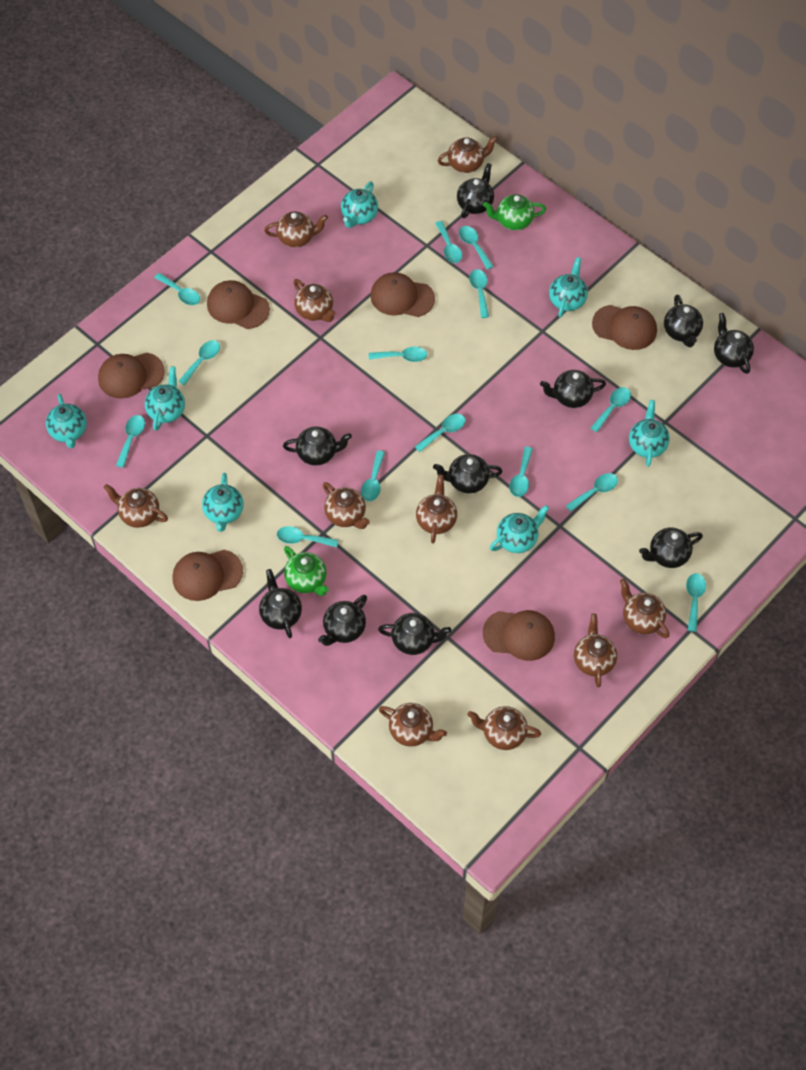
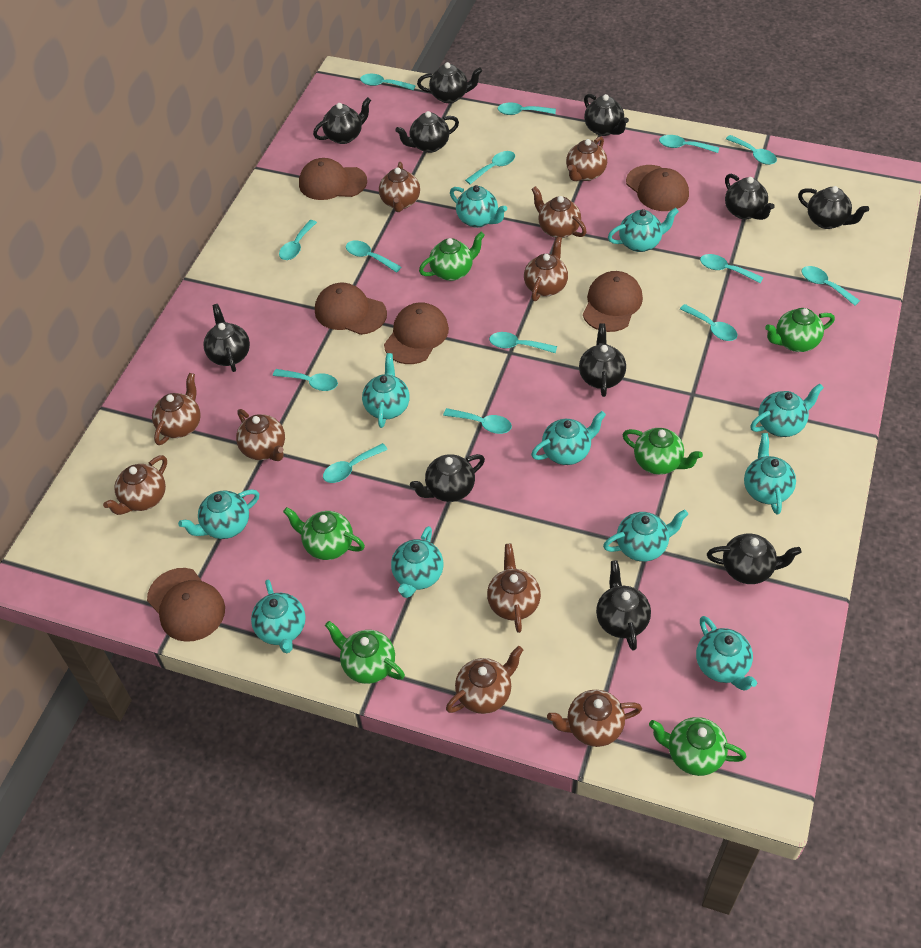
black teapot: [259,569,302,638] [283,426,352,466] [318,595,367,646] [378,613,451,655] [433,454,503,494] [457,163,494,218] [540,370,606,408] [639,527,703,568] [664,295,703,347] [714,313,754,374] = 10 -> [203,304,250,372] [313,97,371,144] [395,111,459,153] [410,454,485,502] [417,62,482,103] [579,323,626,397] [584,94,629,136] [596,560,651,650] [707,533,801,584] [725,174,775,220] [798,186,869,229] = 11
green teapot: [284,546,329,596] [483,194,546,230] = 2 -> [283,507,365,560] [325,621,405,684] [419,232,485,281] [622,428,703,475] [649,717,746,776] [765,308,835,352] = 6
turquoise teapot: [46,394,87,448] [145,366,185,431] [202,473,244,532] [341,181,378,228] [490,505,549,553] [549,257,588,317] [629,400,670,467] = 7 -> [178,489,259,539] [251,580,306,653] [362,353,410,428] [391,526,444,598] [450,185,507,228] [531,411,606,465] [603,510,688,562] [608,208,679,252] [696,616,757,691] [744,433,796,515] [750,384,824,437] = 11

